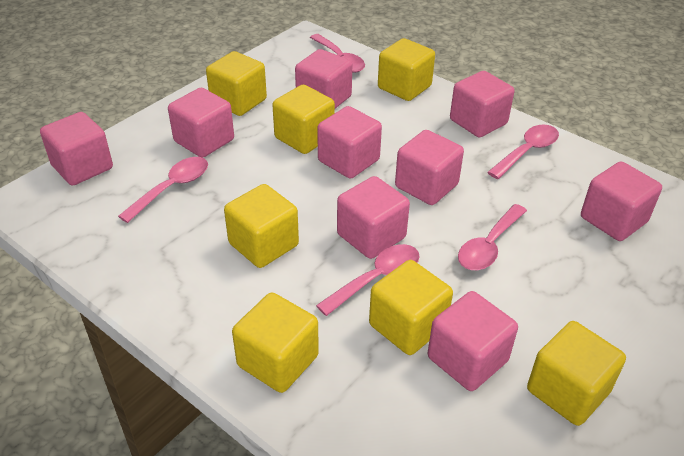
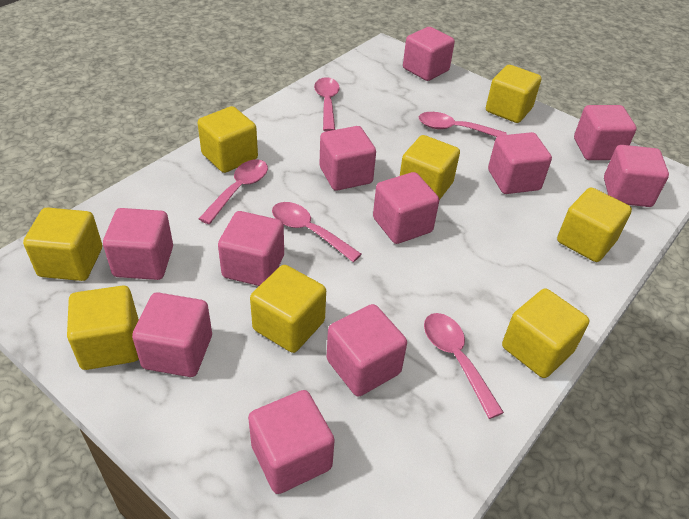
pink cube: [40,112,113,186] [168,88,234,158] [295,49,352,109] [317,106,382,179] [337,176,410,259] [395,130,464,205] [428,291,518,391] [450,71,514,137] [581,161,662,241] = 9 -> [103,208,173,280] [132,292,212,377] [218,211,284,286] [248,390,335,494] [319,126,376,191] [327,304,407,397] [373,172,439,244] [403,27,455,81] [488,132,552,194] [574,105,637,160] [604,145,669,207] = 11
yellow cube: [206,51,267,116] [224,184,299,268] [232,293,319,393] [272,85,335,154] [369,260,453,355] [378,38,435,101] [527,321,626,426] = 7 -> [23,207,102,281] [67,286,139,370] [198,106,258,173] [250,265,326,353] [400,135,460,200] [486,65,541,123] [502,288,589,378] [557,187,632,262] = 8

